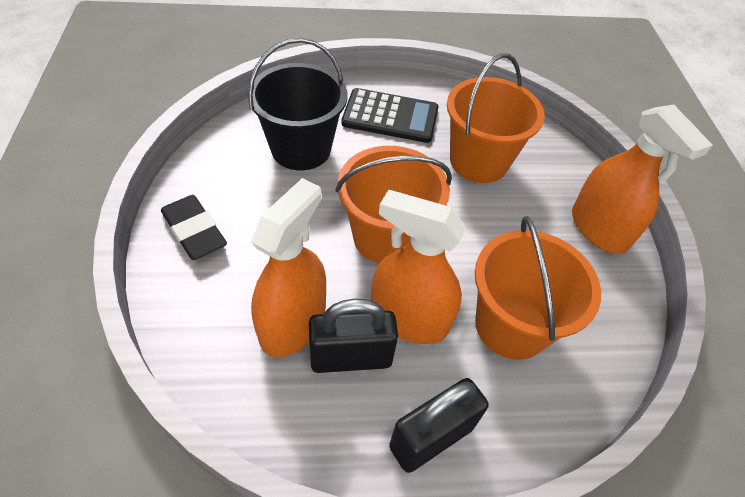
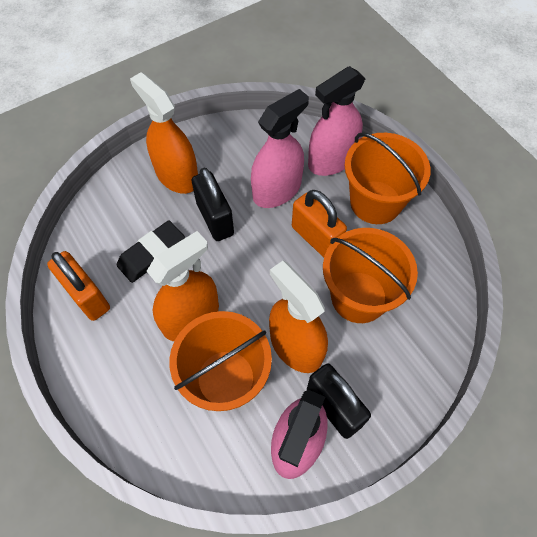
black bucket: [248,38,347,170] = 1 -> none = 0
black calculator: [341,88,439,143] = 1 -> none = 0
orange padlock: none = 0 -> [47,251,110,321] [292,190,347,257] = 2
pink spray bottle: none = 0 -> [251,89,309,208] [271,390,328,479] [308,66,366,176] = 3

